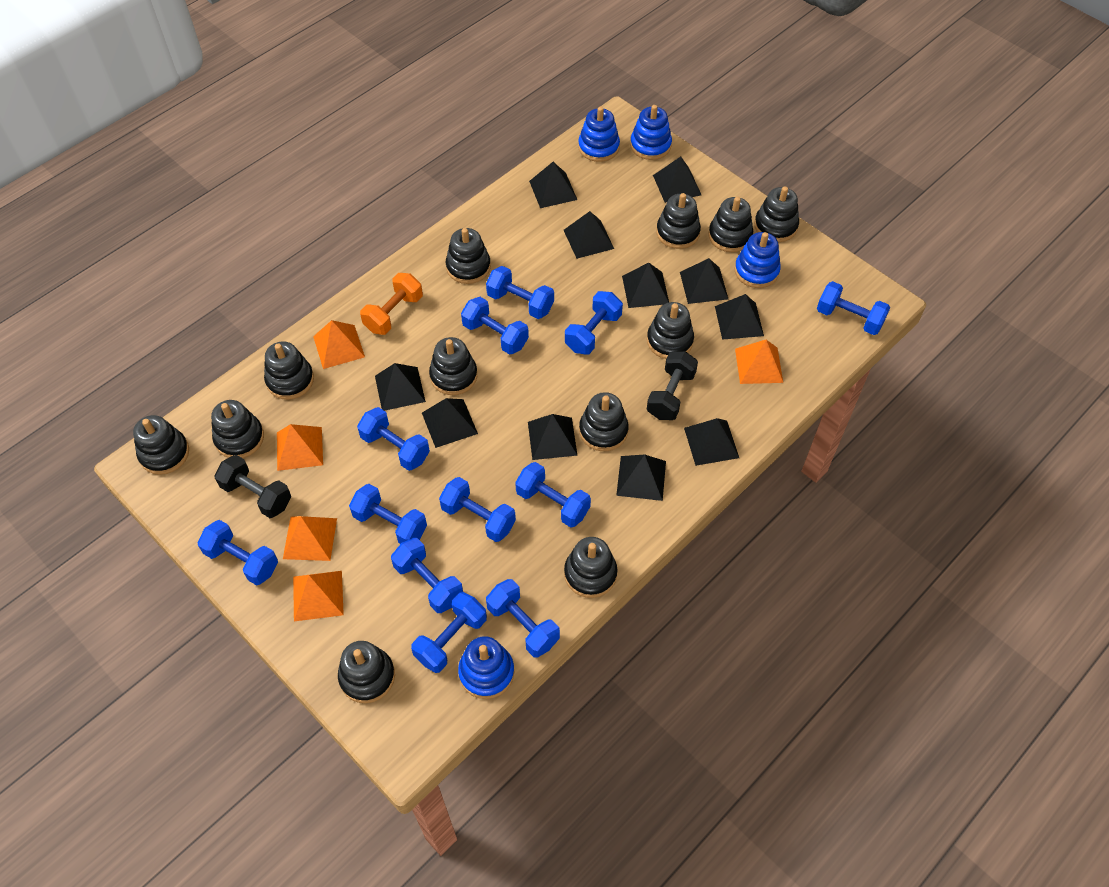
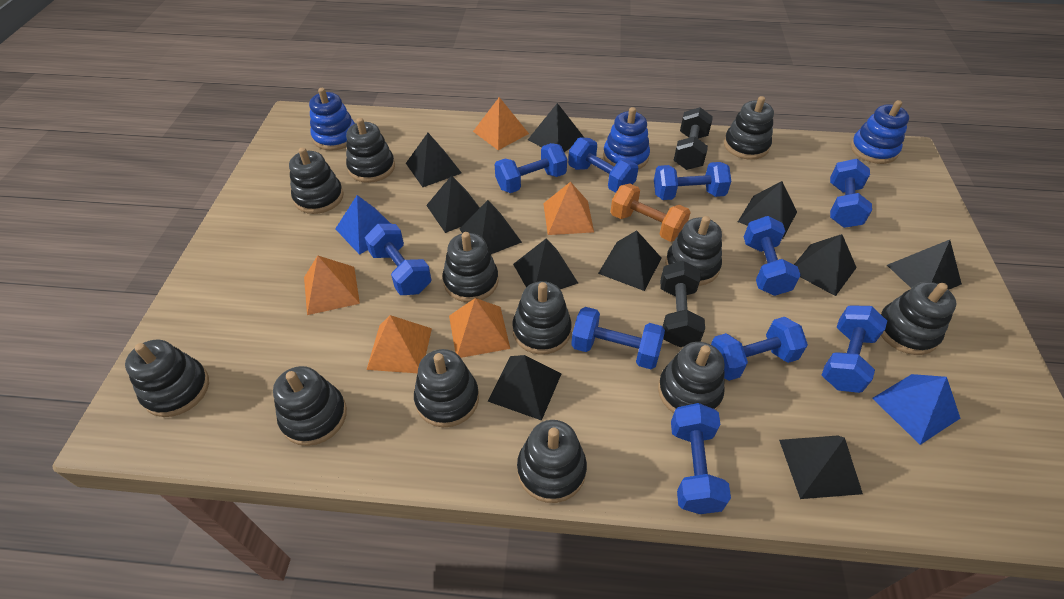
blue dumbbell: [198,520,278,585] [349,484,427,544] [357,407,430,471] [391,538,463,613] [411,592,487,673] [439,477,516,542] [461,297,529,355] [486,266,554,319] [486,579,560,658] [515,462,591,527] [565,291,623,355] [817,281,890,335] = 12 -> [365,224,431,295] [495,143,567,193] [568,137,638,193] [571,307,665,369] [654,162,731,200] [671,403,731,514] [711,317,808,381] [744,216,801,296] [822,305,887,393] [830,159,872,228] = 10
blue pyramid: none = 0 -> [335,195,391,255] [872,374,960,445] = 2
blue stacking toy: [458,636,514,699] [578,107,620,162] [630,105,672,160] [734,232,781,288] = 4 -> [309,88,355,151] [603,107,650,169] [851,100,909,164] = 3

